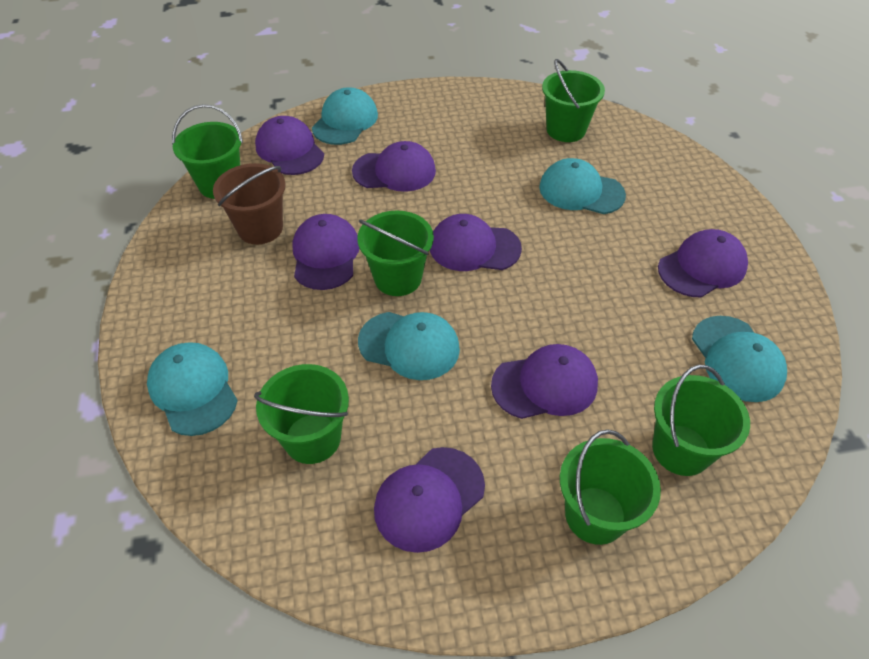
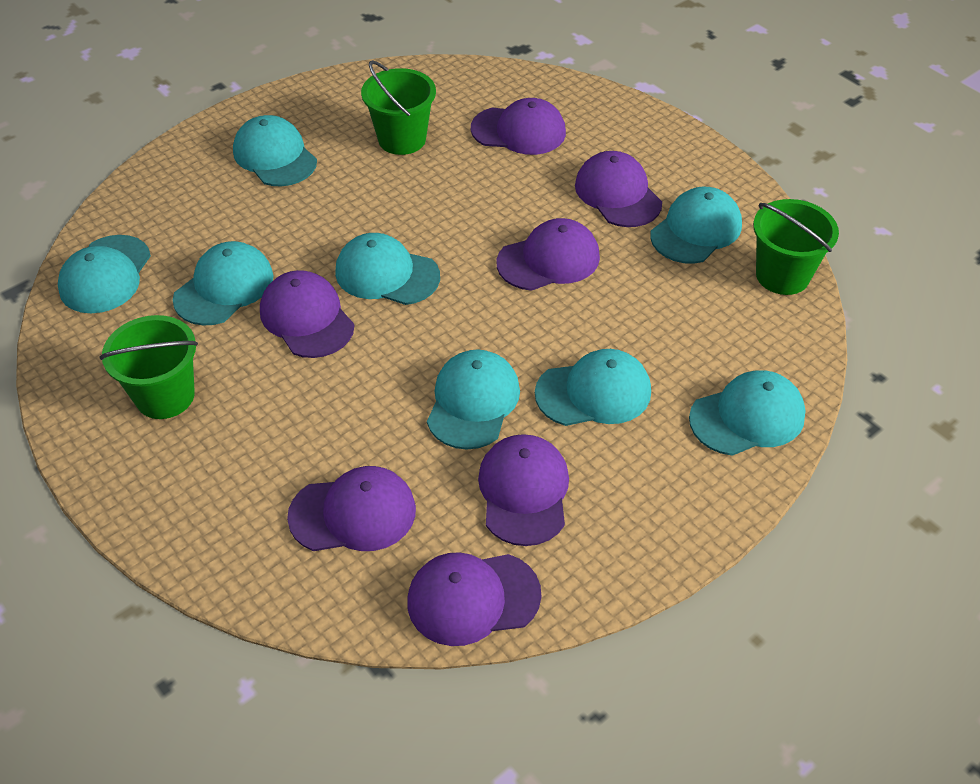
brown bucket: [213,163,286,245] = 1 -> none = 0
green bucket: [172,104,243,199] [254,364,349,464] [357,210,434,296] [542,59,605,142] [560,429,661,545] [652,365,750,476] = 6 -> [99,315,198,419] [361,60,436,155] [753,199,839,295] = 3
turquoise cap: [147,342,238,436] [312,87,378,145] [358,312,460,380] [539,158,626,214] [692,316,787,402] = 5 -> [58,235,151,313] [173,241,273,326] [233,115,317,186] [335,233,440,305] [427,349,520,450] [535,349,651,426] [650,186,742,264] [689,370,806,456] = 8

